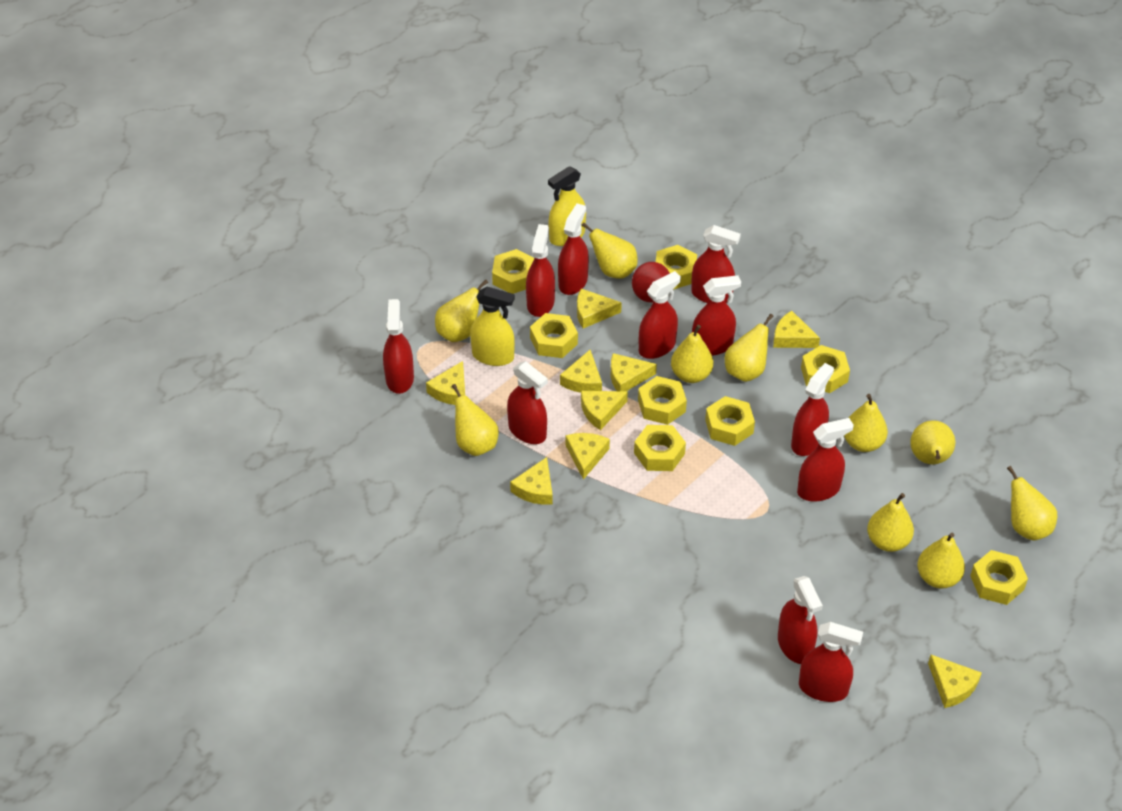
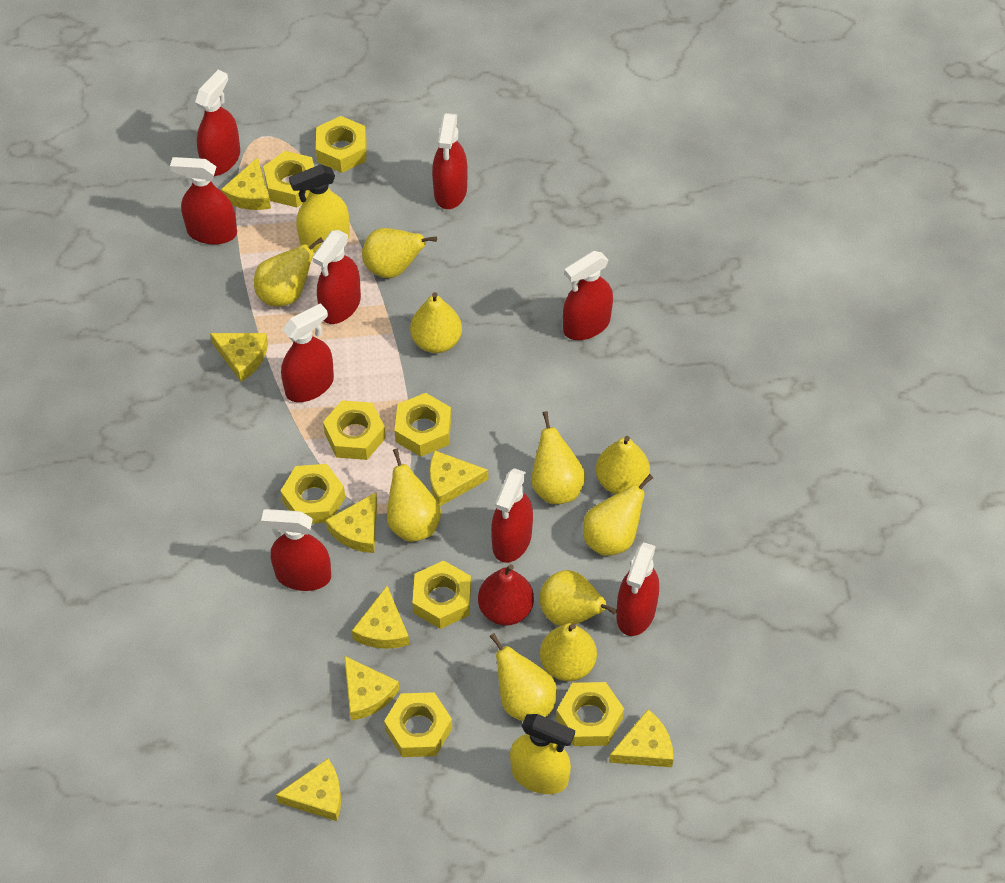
red spray bottle: [383,299,414,394] [507,361,548,444] [526,224,555,317] [558,203,589,295] [639,271,681,359] [691,225,741,303] [692,275,741,356] [778,576,823,664] [791,363,834,456] [797,418,854,502] [799,622,863,702] = 11 -> [170,157,237,245] [195,70,240,176] [261,509,331,591] [281,303,334,402] [312,230,361,324] [432,113,468,209] [491,468,533,563] [563,251,613,340] [616,542,659,636] = 9
yellow cheese: [426,361,465,405] [510,457,553,505] [560,350,602,393] [565,433,610,480] [577,289,622,328] [581,391,628,430] [611,353,657,392] [773,311,820,348] [928,655,982,708] = 9 -> [210,333,268,382] [221,157,271,210] [276,759,341,821] [326,492,377,553] [344,656,400,721] [352,586,409,649] [430,451,488,506] [609,709,674,767] = 8

